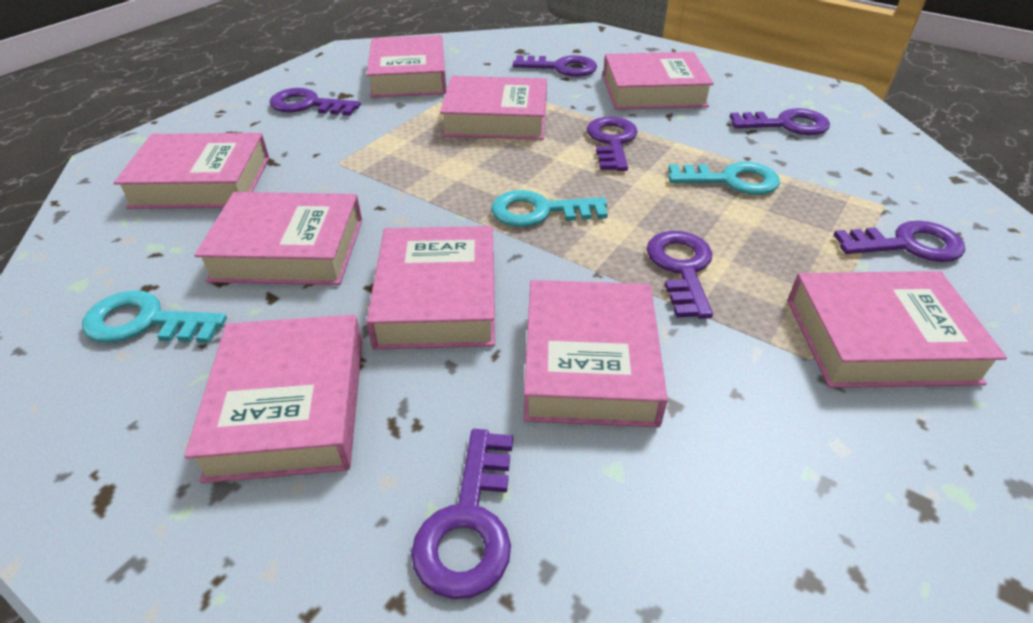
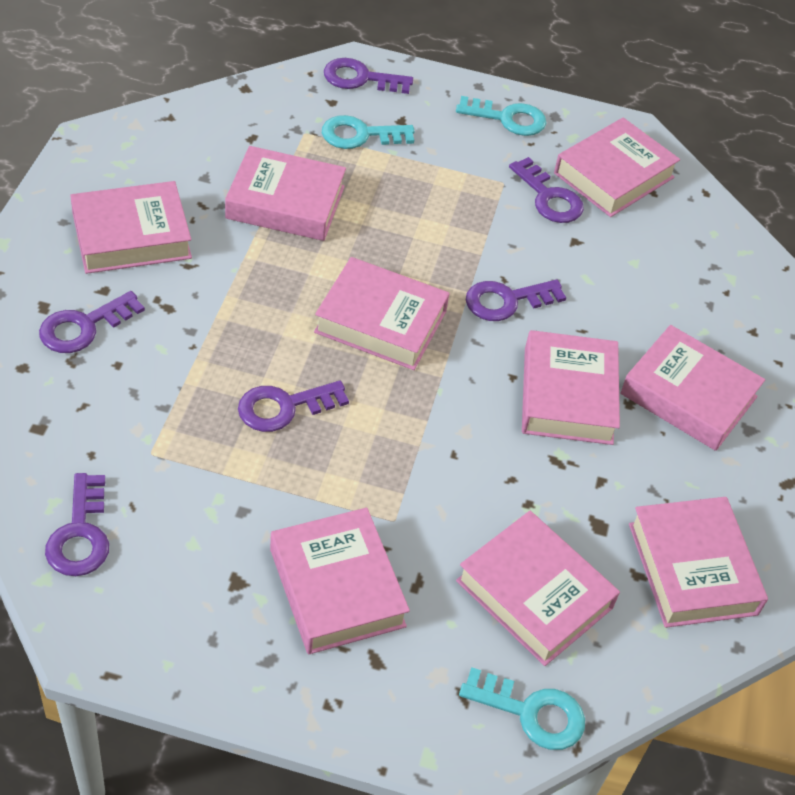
purple key: [270,88,361,116] [411,429,513,599] [513,55,597,77] [587,116,638,171] [647,231,713,319] [730,108,830,135] [834,220,965,262] = 7 -> [39,291,145,353] [45,473,109,576] [238,380,349,432] [324,58,413,94] [466,280,566,321] [509,157,584,223] = 6

